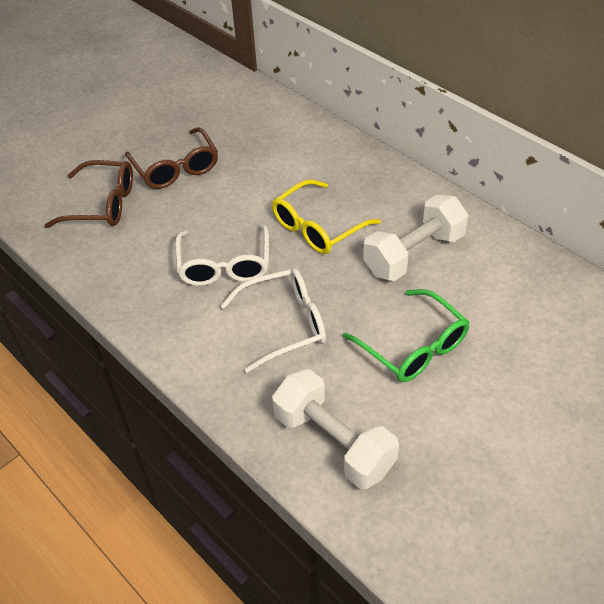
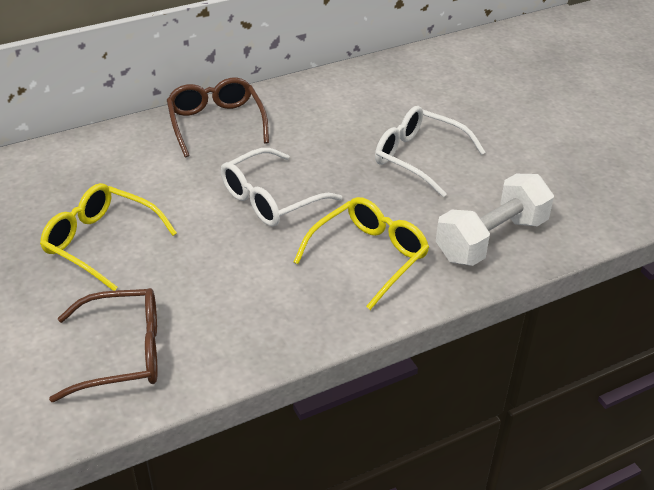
green glasses: [343,289,469,382] = 1 -> none = 0
white dumbbell: [272,369,399,489] [363,195,469,281] = 2 -> [436,174,554,266] = 1
yellow glasses: [272,179,381,254] = 1 -> [40,183,177,291] [294,197,429,310] = 2

